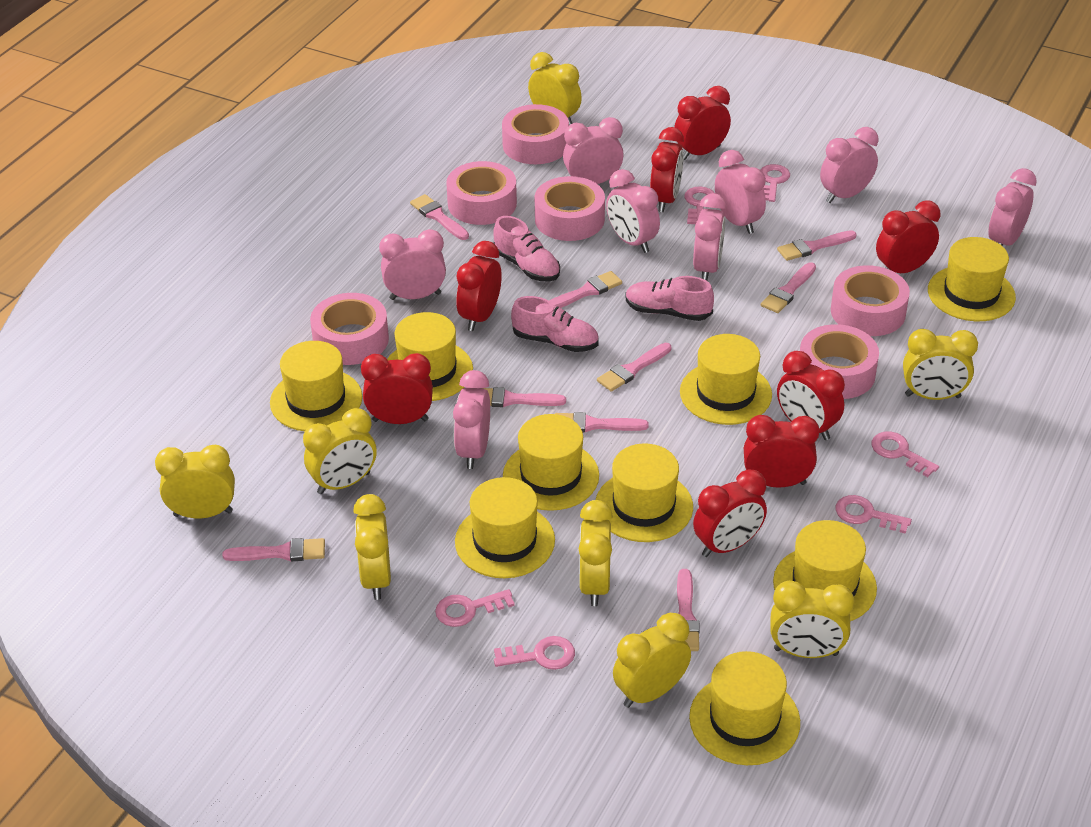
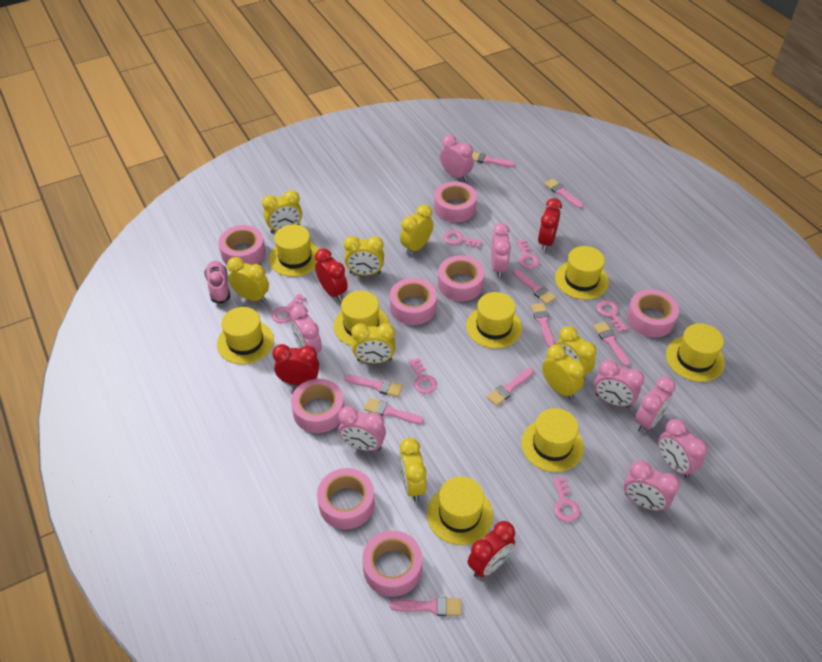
pink shoe: [493,216,560,282] [511,296,599,352] [625,276,714,321] = 3 -> [204,261,230,304] = 1
pink tape: [310,293,389,365] [446,161,517,225] [502,104,569,164] [535,176,605,241] [800,324,879,399] [831,265,910,336] = 6 -> [218,225,266,265] [291,379,344,433] [317,468,375,529] [362,531,422,597] [390,278,437,325] [434,182,477,223] [438,255,484,301] [627,289,679,337] = 8
red clock: [361,353,433,424] [456,241,502,331] [650,127,684,212] [674,86,731,160] [693,469,767,557] [744,415,819,488] [777,351,845,440] [876,201,940,273] = 8 -> [272,344,319,385] [315,248,348,301] [468,521,515,578] [538,198,562,251] = 4
yellow hat: [270,341,362,431] [387,312,473,401] [455,477,555,578] [503,414,599,511] [595,444,693,542] [680,334,772,425] [689,651,800,765] [773,520,877,621] [928,237,1016,321] = 9 -> [217,307,274,364] [269,224,319,277] [333,291,389,346] [427,477,493,545] [466,292,522,349] [521,408,584,472] [555,246,609,300] [666,323,725,382] = 8

